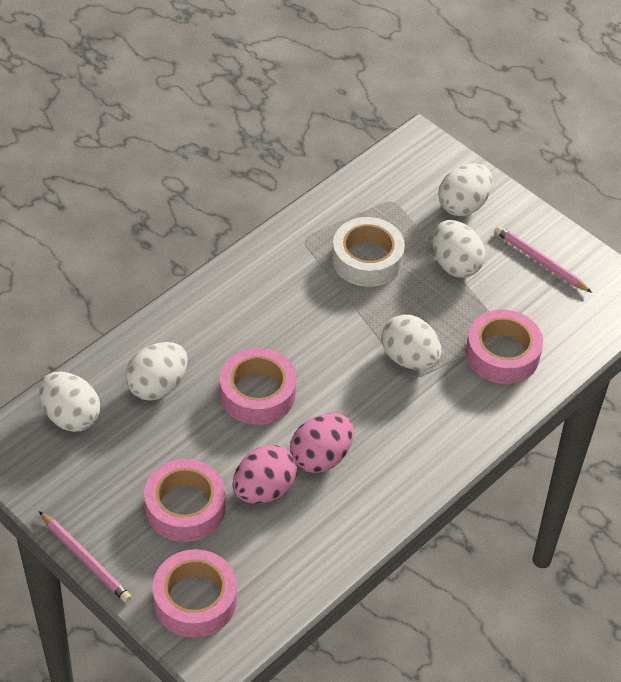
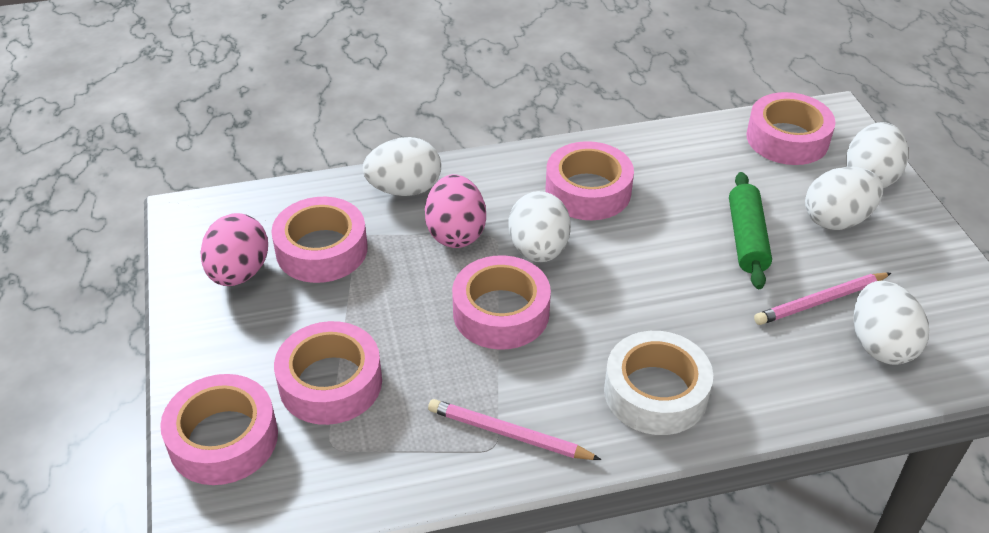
green rolling pin: none = 0 -> [729,172,772,289] = 1
pink tape: [144,459,226,542] [152,549,237,637] [220,348,296,425] [466,310,543,384] = 4 -> [160,374,278,485] [271,197,368,283] [274,321,382,425] [452,255,551,350] [545,141,634,220] [746,92,835,165] = 6

